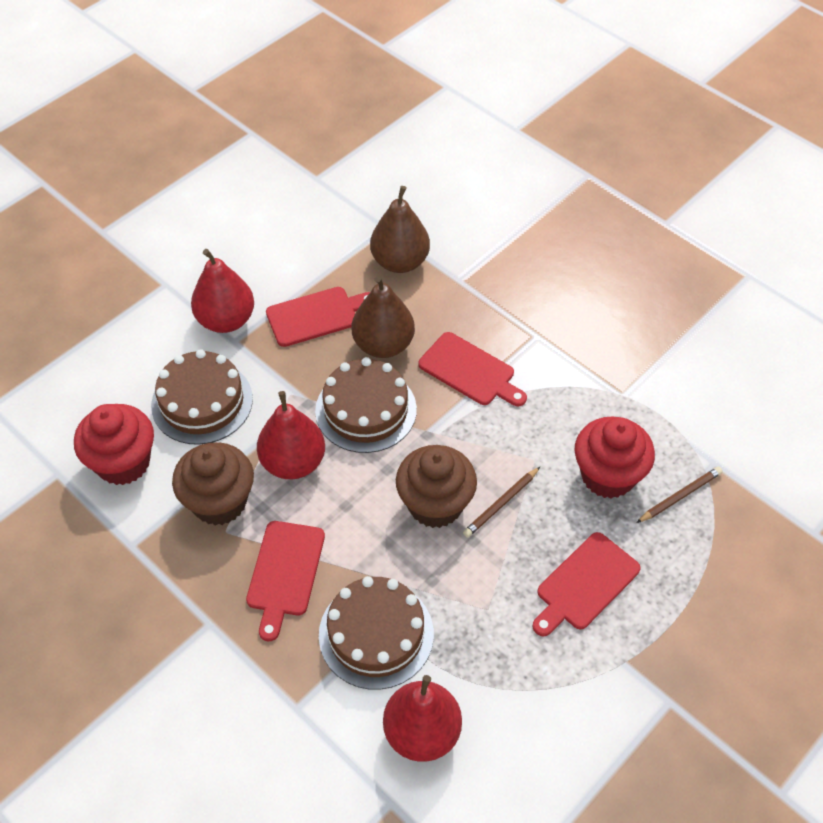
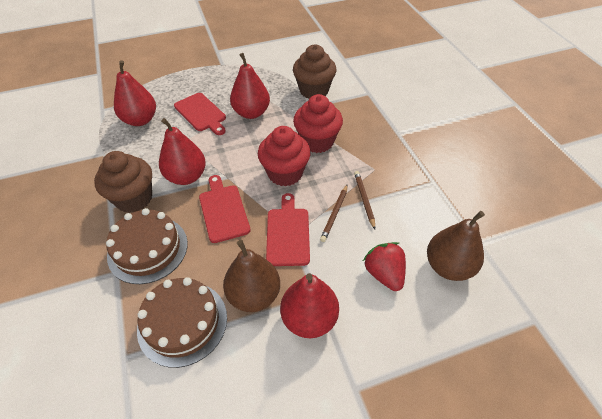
brown cake: [151,349,253,445] [315,357,417,453] [319,576,434,690] = 3 -> [106,208,188,284] [137,277,227,368] = 2
red cutting board: [246,521,325,641] [266,287,370,347] [418,332,527,406] [532,532,641,637] = 4 -> [174,93,226,135] [199,175,251,243] [266,193,310,266] = 3
red pear: [191,249,254,333] [257,391,325,479] [383,675,462,762] = 3 -> [114,60,156,126] [159,118,206,185] [230,53,270,119] [280,273,339,338] = 4
red strawberry: none = 0 -> [363,242,406,291] = 1

